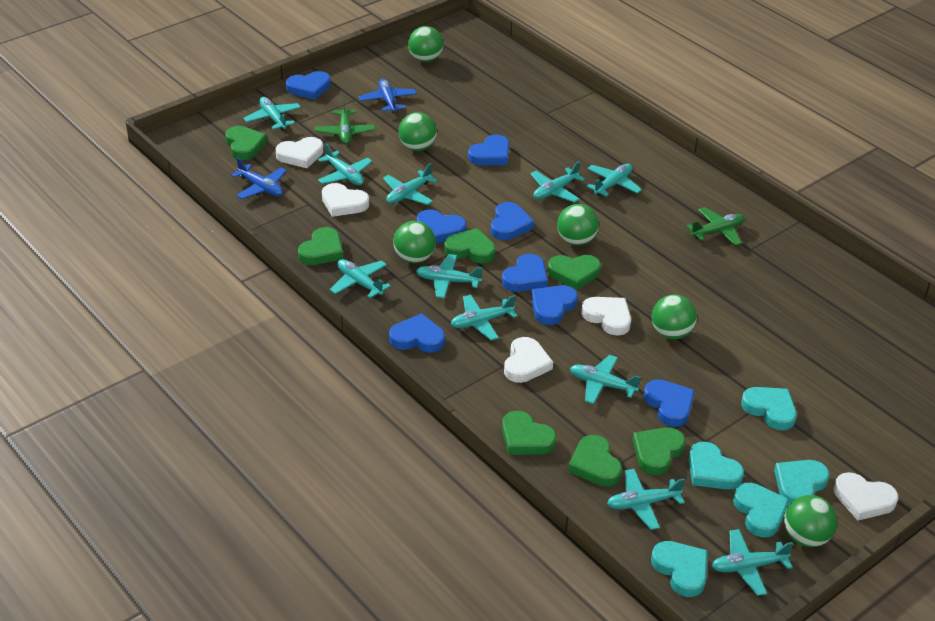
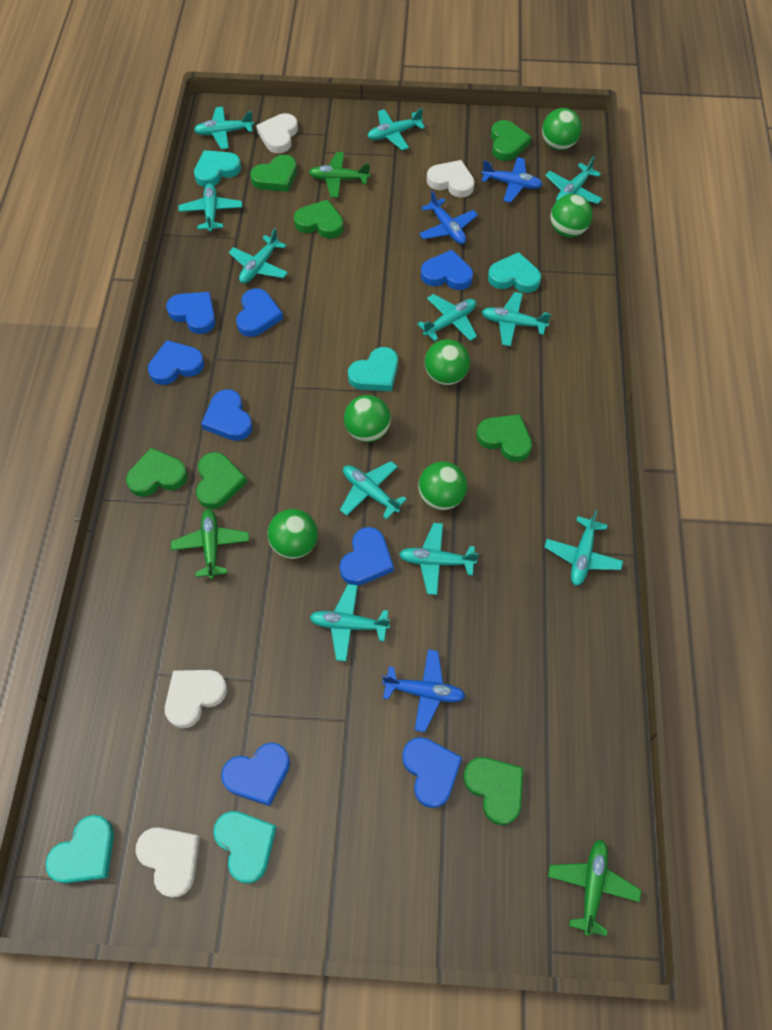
blue plane: [231,158,287,199] [359,79,417,114] = 2 -> [382,649,466,732] [419,191,478,244] [482,157,543,203] = 3
green plane: [315,99,375,145] [686,207,744,246] = 2 -> [171,509,249,579] [309,152,370,198] [548,839,641,937] = 3
white heart: [275,137,323,168] [322,183,369,217] [504,337,553,383] [581,297,631,336] [834,472,898,521] = 5 -> [136,827,200,898] [165,670,227,728] [256,113,298,153] [427,160,475,198] = 4

